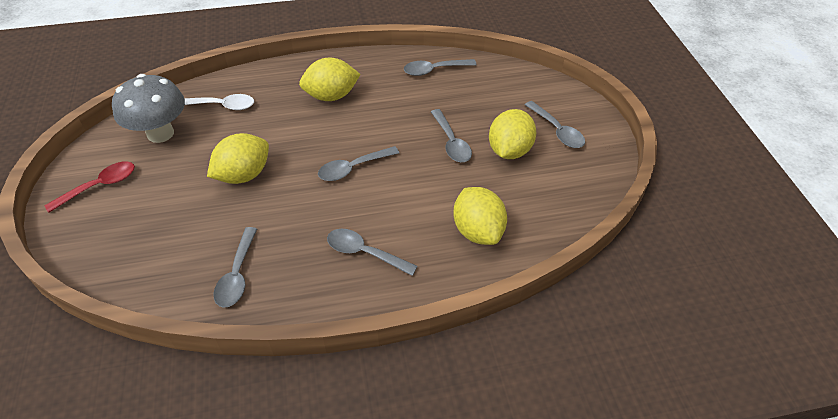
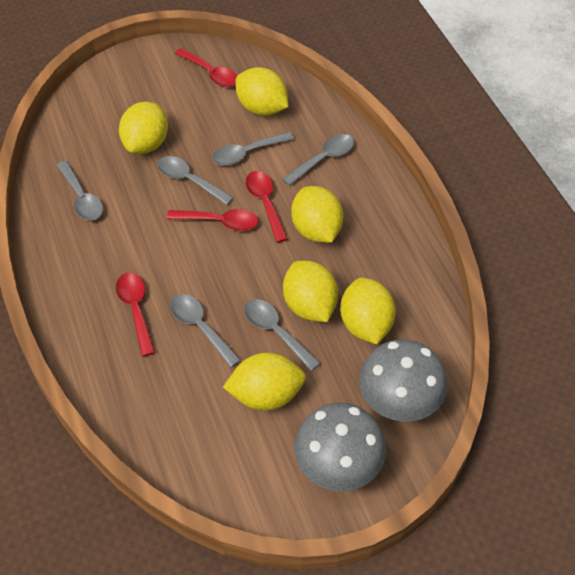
grey mushroom: [112,74,185,143] = 1 -> [294,403,386,491] [359,340,447,422] = 2
red spoon: [44,161,135,213] = 1 -> [116,273,155,356] [167,209,258,231] [175,48,237,87] [246,171,288,243] = 4
white spoon: [184,94,254,110] = 1 -> none = 0
yellow lemon: [207,133,269,184] [299,58,361,101] [453,187,507,245] [489,109,536,159] = 4 -> [119,102,168,154] [223,353,306,411] [235,67,289,116] [283,261,338,322] [291,186,343,243] [340,278,396,344] = 6

